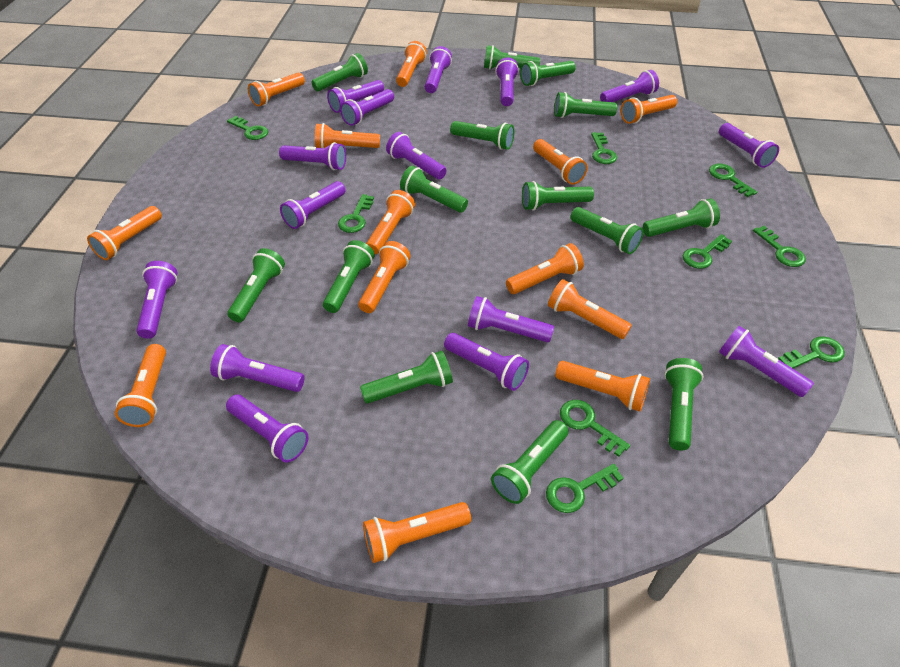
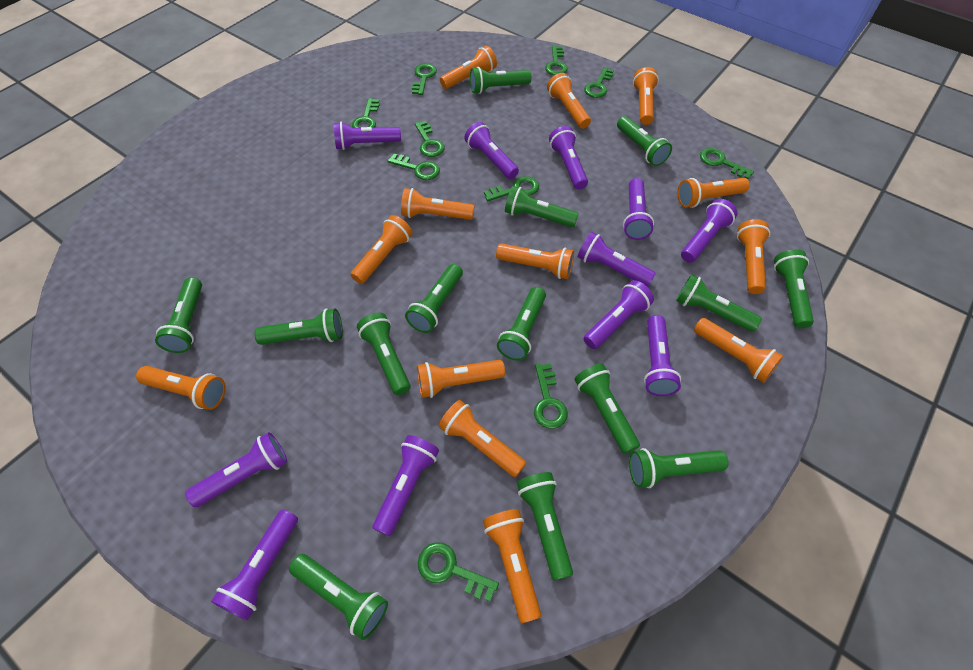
green key: [227,116,268,140] [338,194,374,233] [546,464,624,513] [560,400,630,457] [591,132,617,164] [683,234,732,269] [709,164,757,197] [753,226,806,267] [778,336,845,368] = 9 -> [352,98,379,128] [388,154,440,180] [412,63,437,95] [415,121,445,157] [418,542,499,601] [484,176,539,201] [534,364,568,429] [545,46,568,75] [584,67,614,98] [700,148,754,179] = 10
purple flashlight: [136,261,177,339] [210,344,305,392] [226,395,309,463] [279,142,346,170] [280,181,346,229] [327,80,384,113] [340,89,394,126] [386,132,447,180] [425,46,452,93] [444,333,529,391] [468,296,554,342] [495,57,519,106] [600,70,659,102] [719,123,779,168] [719,326,814,397] = 15 -> [185,432,287,507] [211,509,298,621] [334,122,401,150] [373,435,439,536] [464,122,519,179] [549,126,588,189] [578,232,656,286] [584,280,654,349] [623,178,654,240] [644,315,681,396] [681,199,738,263] = 11

